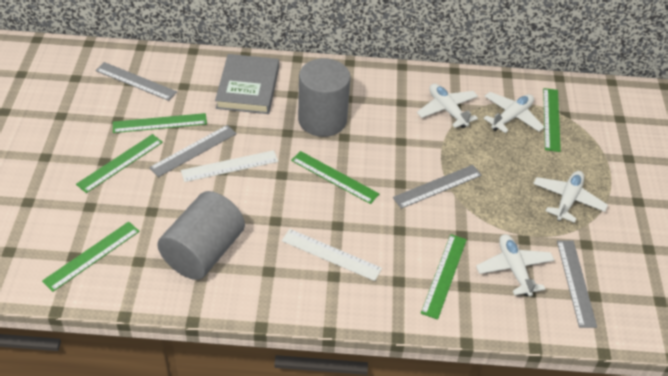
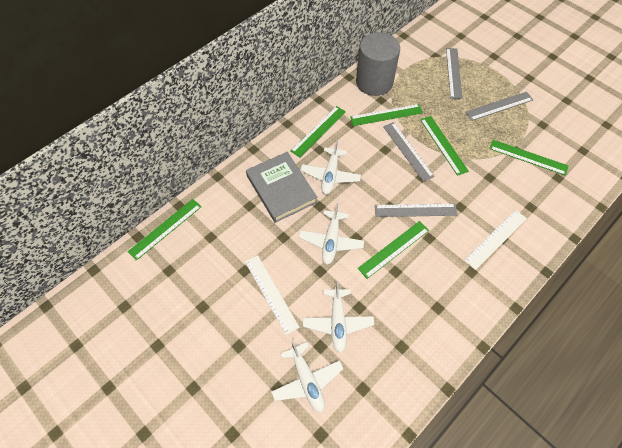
grey cylinder: [157,191,245,280] [298,58,351,137] = 2 -> [356,32,400,96] = 1

